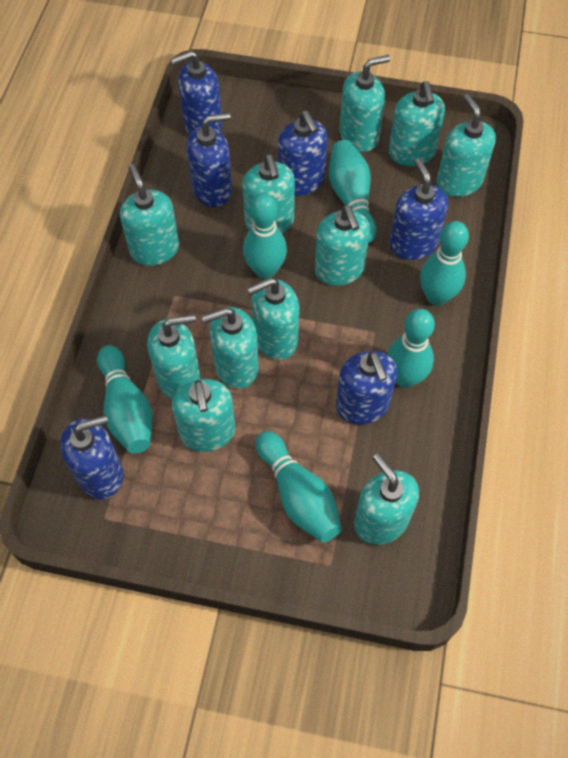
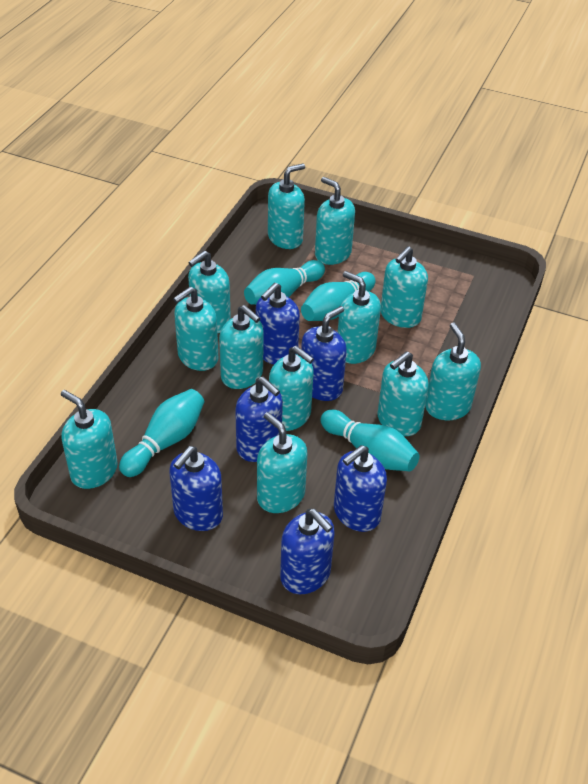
turquoise bowling pin: [97,345,153,454] [243,193,287,279] [256,431,342,543] [329,140,376,243] [387,309,435,388] [420,221,469,306] = 6 -> [119,389,204,477] [244,260,325,305] [301,272,376,321] [321,410,419,471] = 4
turquoise soap dispenser: [120,164,179,266] [147,314,201,399] [172,379,235,452] [202,307,259,389] [242,155,295,233] [247,278,299,360] [315,205,370,286] [340,55,390,152] [354,453,419,545] [389,81,445,166] [437,94,496,197] = 11 -> [61,390,118,489] [173,287,218,371] [188,251,231,333] [219,305,264,389] [257,412,307,513] [268,164,305,249] [269,346,314,431] [315,177,355,265] [338,271,381,364] [377,351,429,436] [381,246,428,328] [425,322,481,420] = 12

